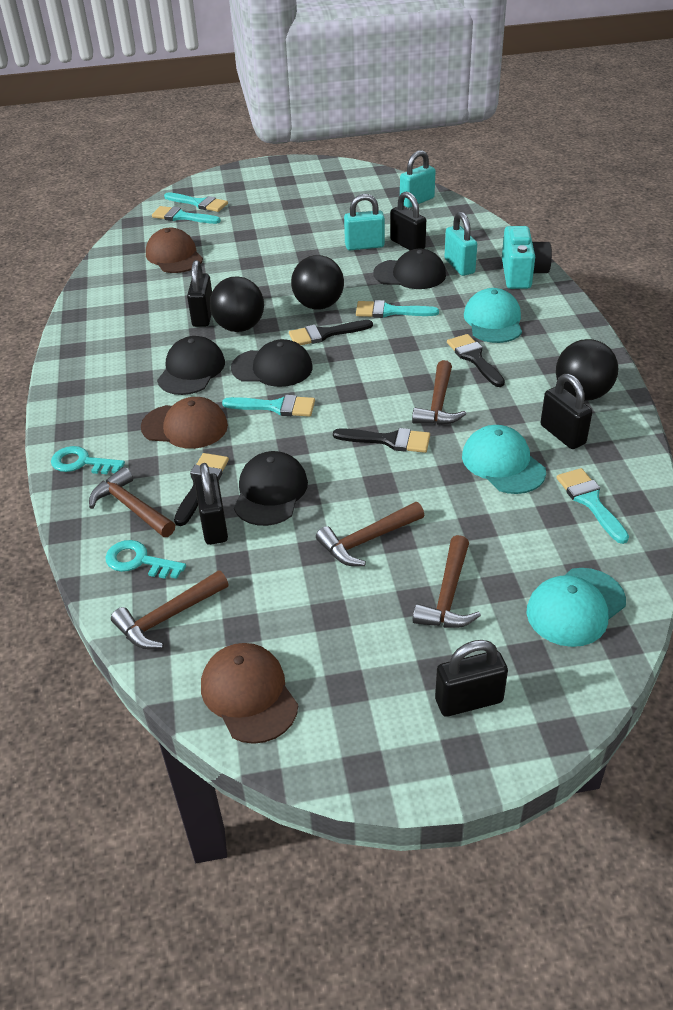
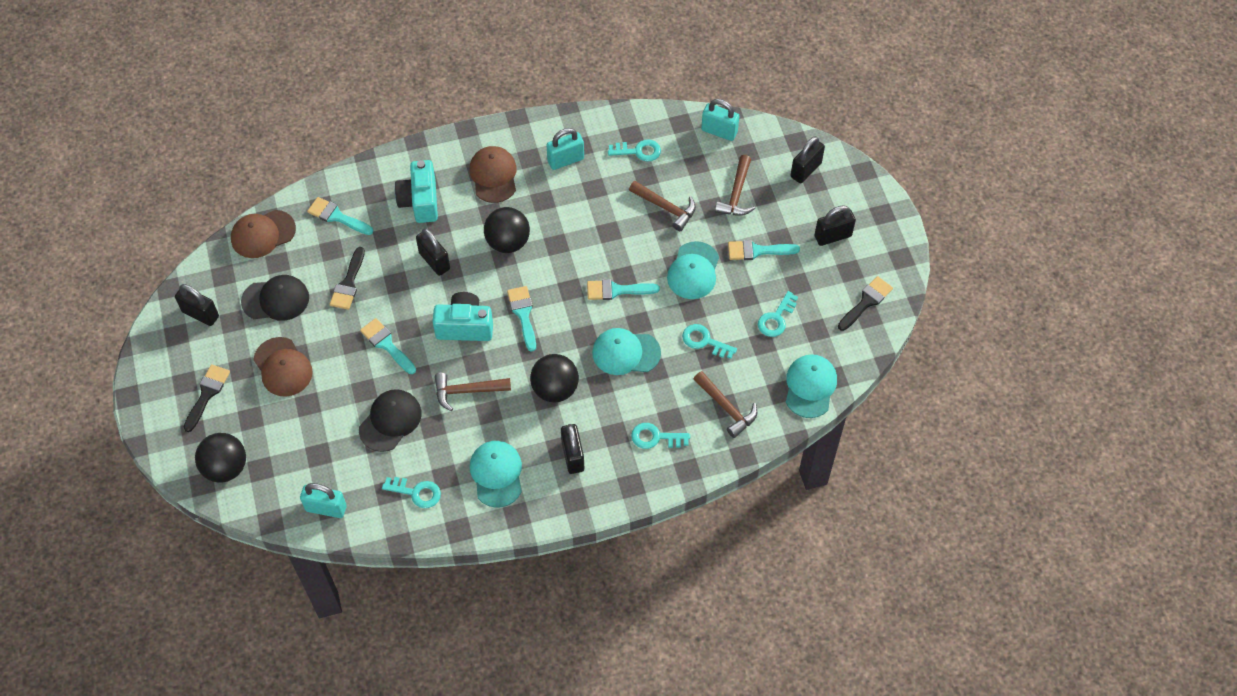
black brush: [174,453,229,526] [289,320,373,345] [333,428,430,453] [447,334,505,387] = 4 -> [183,364,230,432] [330,247,365,310] [838,276,893,331] = 3
black cap: [157,336,225,395] [231,339,312,387] [234,451,308,526] [373,249,446,289] = 4 -> [241,275,309,321] [359,389,422,452] = 2
brown hammer: [89,467,175,537] [111,570,229,649] [316,502,424,566] [412,360,466,425] [413,535,481,628] = 5 -> [435,373,511,411] [629,181,696,231] [694,371,757,438] [715,155,755,216] = 4
turquoise camera: [502,226,552,289] = 1 -> [395,160,438,223] [432,292,493,341] = 2
turquoise cap: [462,425,546,494] [464,288,522,343] [526,568,626,647] = 3 -> [470,441,522,508] [592,328,661,375] [667,241,719,299] [786,354,837,418] = 4
turquoise key: [51,446,125,474] [105,540,186,579] = 2 -> [382,477,441,508] [608,139,661,162] [631,423,690,449] [682,324,737,359] [758,291,798,337] = 5

